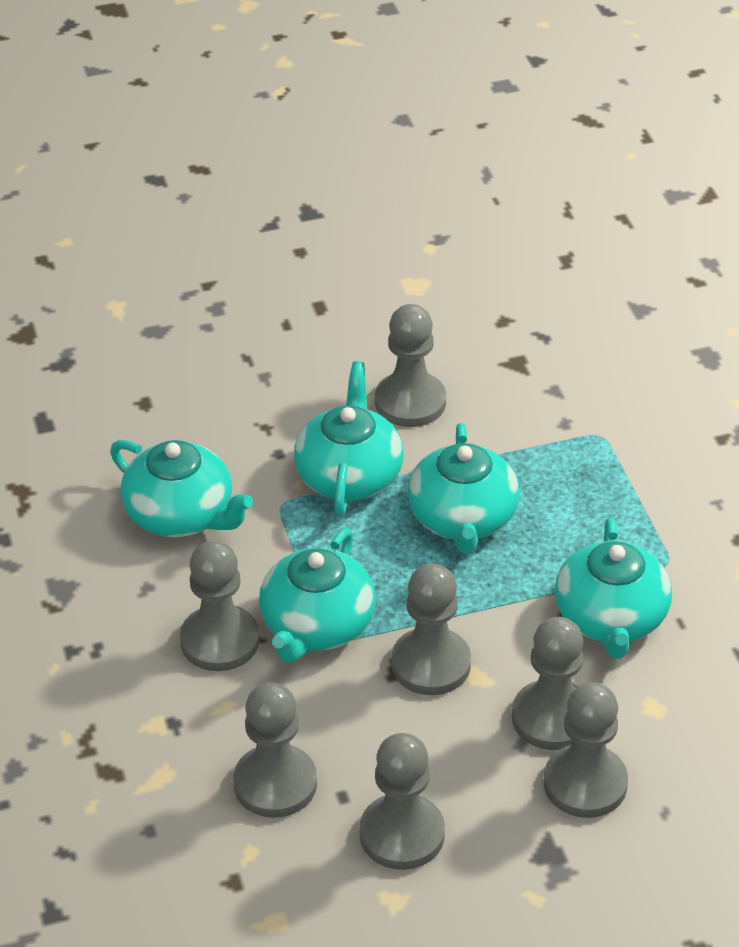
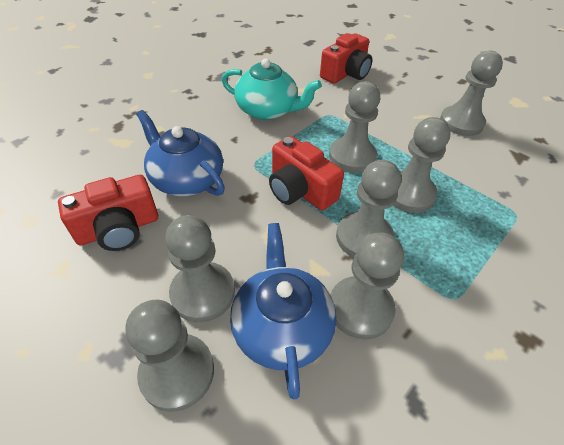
blue teapot: none = 0 -> [136,110,225,196] [230,223,336,399] = 2
red camera: none = 0 -> [58,175,158,251] [269,136,344,211] [320,33,372,84] = 3
turquoise teapot: [110,440,253,537] [259,528,376,663] [294,361,404,515] [408,423,520,554] [555,518,672,659] = 5 -> [222,59,322,120] = 1

